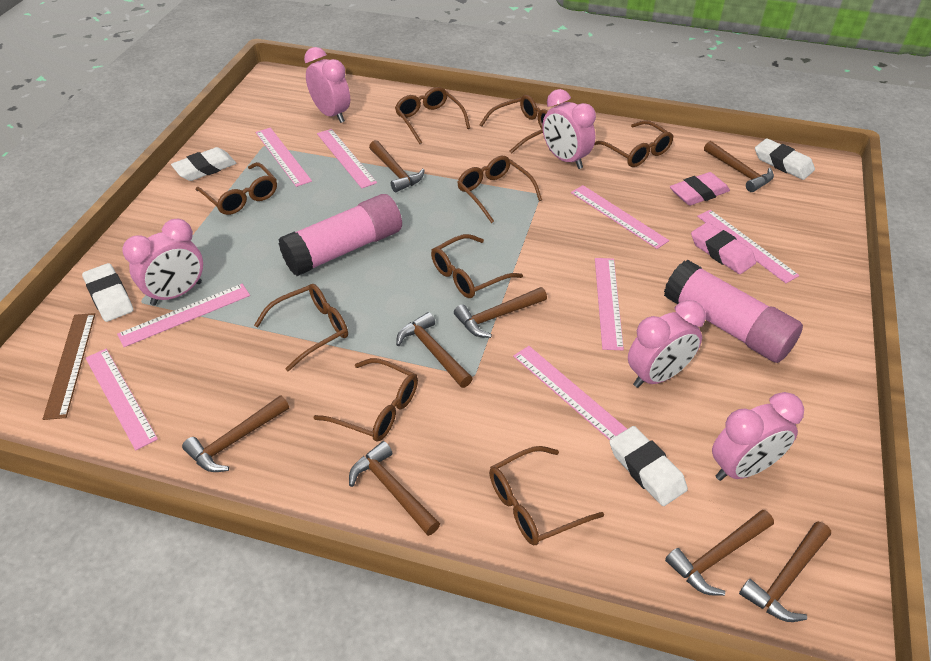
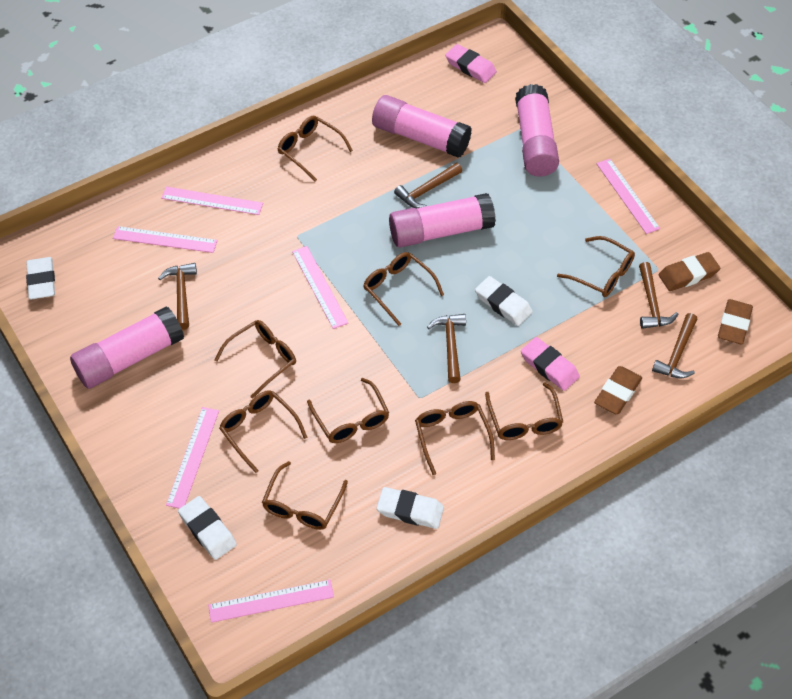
brown eraser: none = 0 -> [594,366,642,414] [659,252,720,291] [718,299,753,345] = 3
brown hammer: [182,395,289,472] [349,441,440,536] [369,140,425,193] [396,312,473,388] [454,287,547,338] [665,510,774,596] [704,141,774,192] [739,522,831,622] = 8 -> [158,263,197,330] [394,163,462,208] [427,314,466,383] [639,262,678,329] [652,313,697,378] = 5
brown ruler: [43,313,95,420] = 1 -> none = 0
pink clock: [122,219,203,306] [304,47,350,123] [542,89,596,169] [628,300,706,388] [712,392,804,481] = 5 -> none = 0
pink glue stick: [278,194,402,276] [664,260,803,363] = 2 -> [70,306,184,389] [372,95,472,158] [389,193,496,247] [515,84,559,177] = 4
pink ruler: [86,349,158,450] [117,284,250,347] [256,128,312,187] [317,129,377,188] [513,346,627,440] [571,185,669,249] [595,258,624,350] [697,210,800,283] = 8 -> [113,226,217,253] [161,186,263,215] [166,407,219,508] [208,580,334,623] [292,246,348,329] [596,159,660,234] = 6

